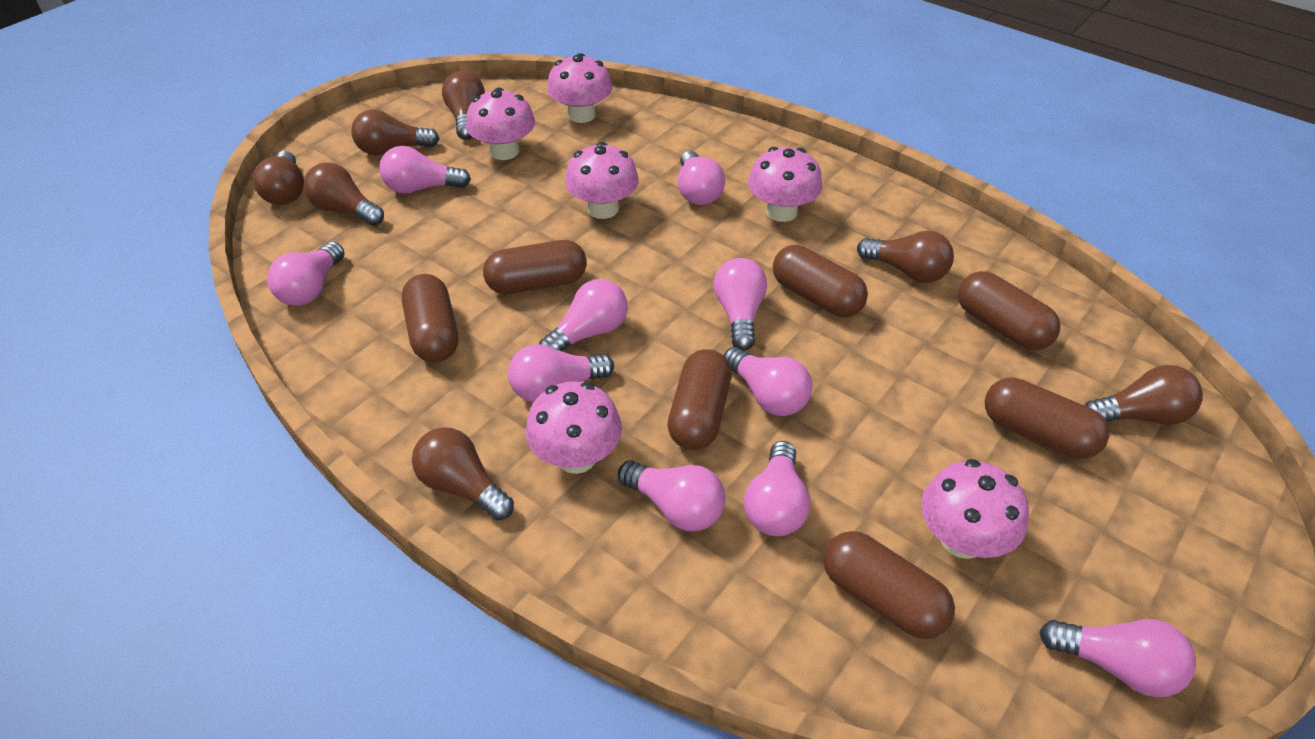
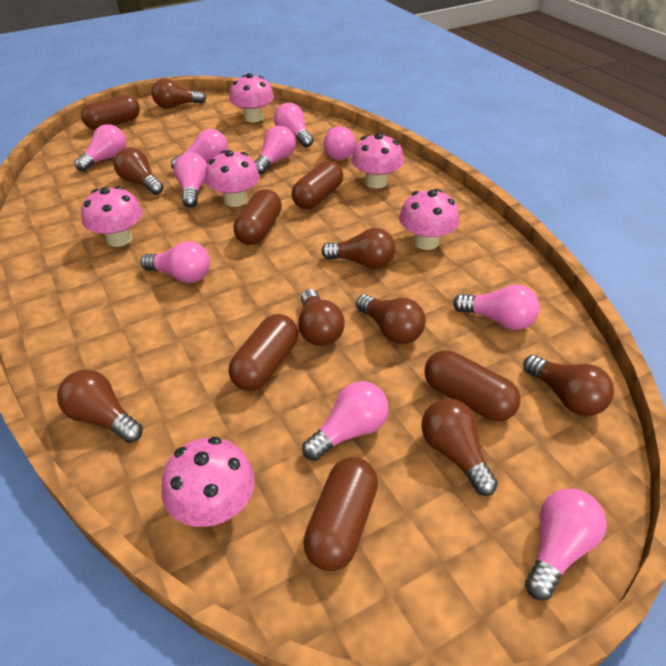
brown capsule: [402,274,458,362] [483,240,587,294] [668,349,732,450] [773,245,868,317] [823,531,955,639] [958,271,1061,350] [985,378,1109,459] = 7 -> [81,95,140,130] [229,314,298,391] [233,189,282,245] [291,161,343,209] [303,457,378,571] [424,350,520,421] = 6
brown light bulb: [253,151,304,205] [304,162,384,226] [351,109,440,155] [412,427,514,520] [442,71,485,140] [857,231,954,283] [1085,365,1203,425] = 7 -> [57,370,143,443] [114,147,164,195] [152,79,206,109] [298,289,345,346] [321,228,395,269] [356,294,426,344] [421,398,498,496] [523,355,614,416] = 8

